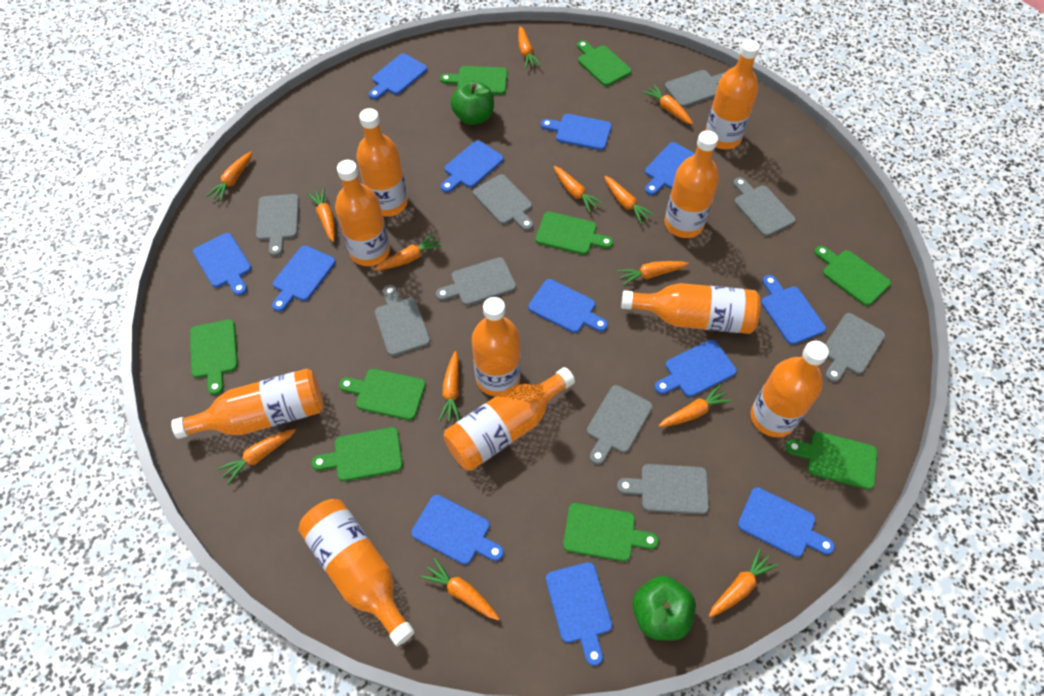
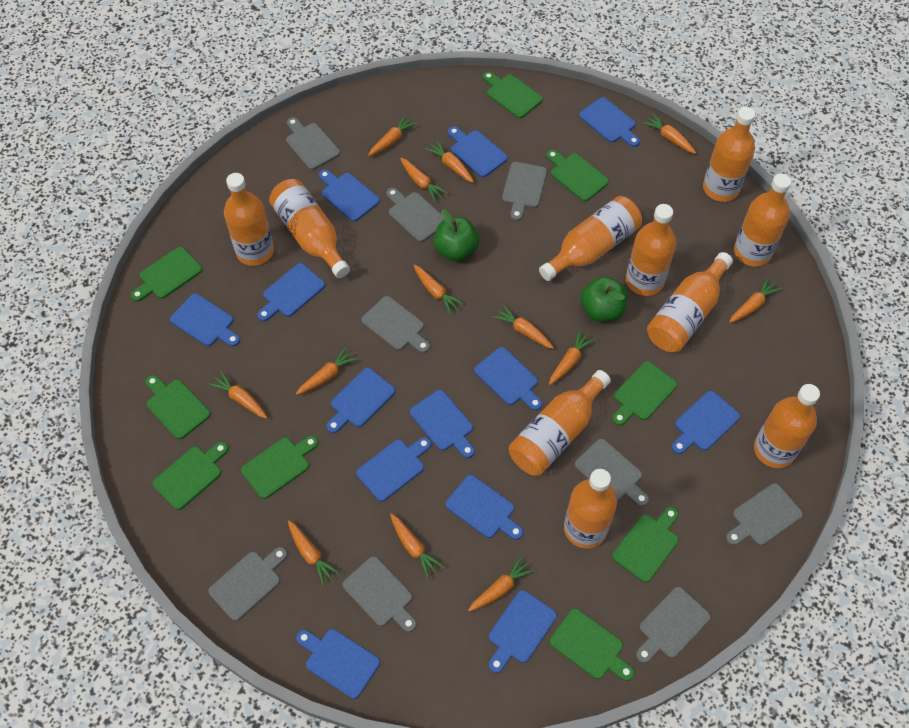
blue cutting board: [193,233,252,296] [272,245,336,312] [369,53,427,100] [411,495,504,565] [441,140,504,193] [528,279,608,333] [541,114,612,150] [546,562,612,666] [645,142,695,195] [655,340,737,397] [738,487,835,558] [761,275,826,345] = 12 -> [170,294,240,346] [257,263,325,321] [296,629,380,699] [319,169,380,222] [327,368,395,433] [356,437,431,502] [410,390,475,458] [446,475,523,540] [448,126,508,177] [474,347,542,411] [489,590,557,673] [579,97,640,147] [672,391,740,454] = 13

